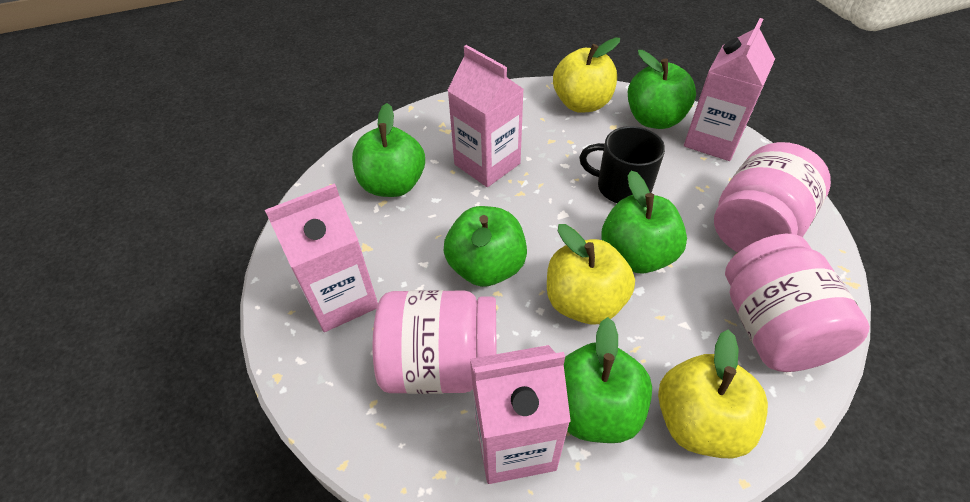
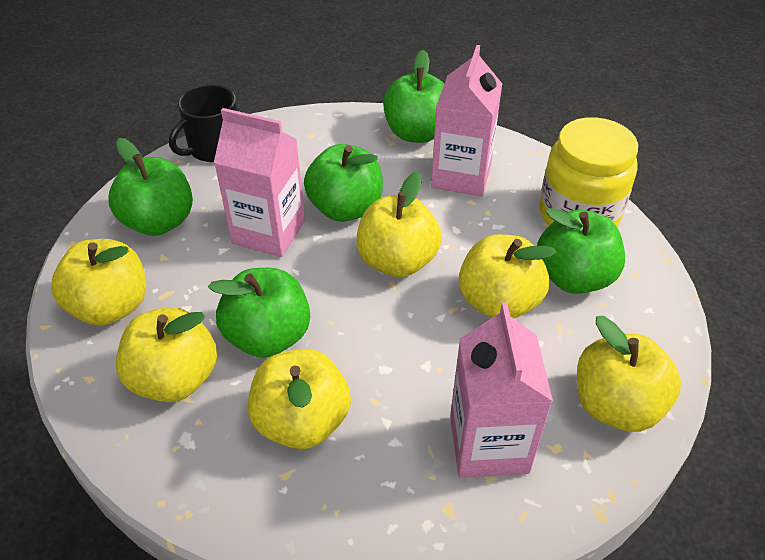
pink carton: [265,183,378,332] [447,45,524,187] [470,345,571,484] [684,18,775,161] = 4 -> [214,108,305,257] [431,45,502,196] [450,302,553,478] = 3
pink jar: [373,290,497,394] [714,142,831,252] [725,234,870,372] = 3 -> none = 0
yellow apple: [547,224,635,324] [553,37,620,113] [658,330,768,458] = 3 -> [51,239,146,326] [116,307,217,402] [248,349,351,449] [356,171,442,277] [459,234,557,319] [577,316,681,432] = 6
yellow jar: none = 0 -> [540,117,638,227] = 1

